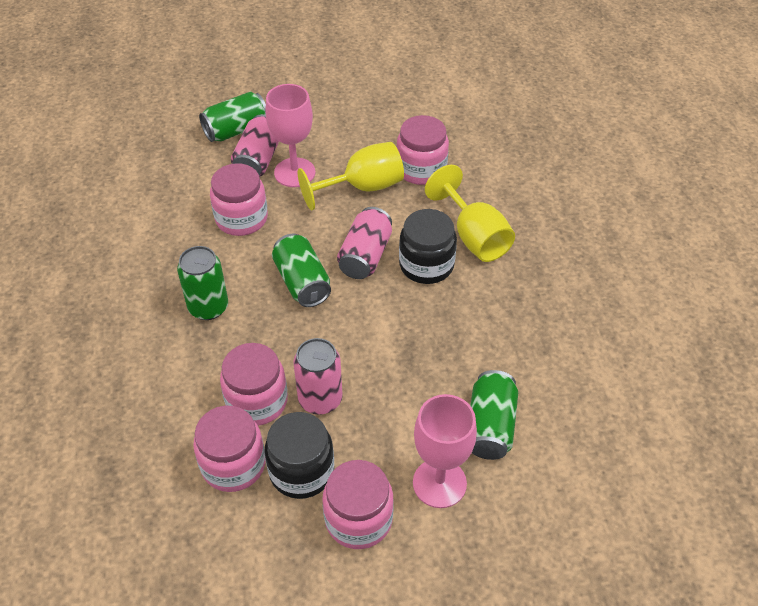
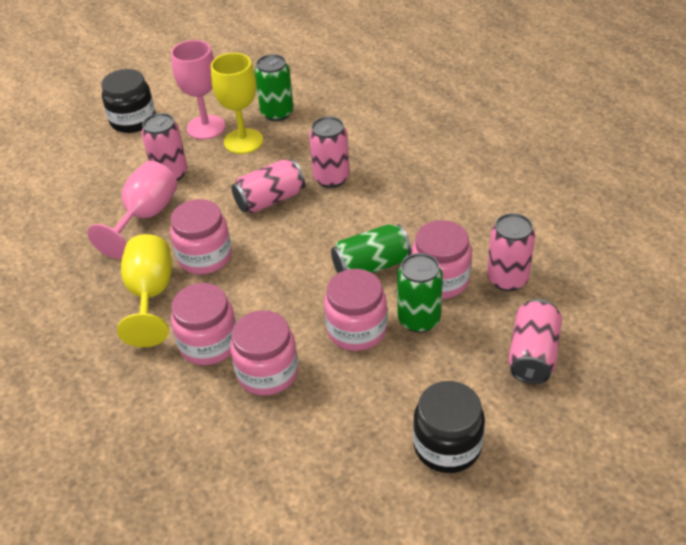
green can: [177,246,228,320] [199,91,266,142] [272,234,331,307] [470,370,518,460] = 4 -> [255,54,294,121] [331,224,411,273] [397,253,443,333] = 3
pink can: [231,114,279,177] [293,338,343,415] [337,207,392,279] = 3 -> [141,113,188,181] [232,159,305,214] [309,116,350,188] [487,213,535,291] [508,299,562,384] = 5

